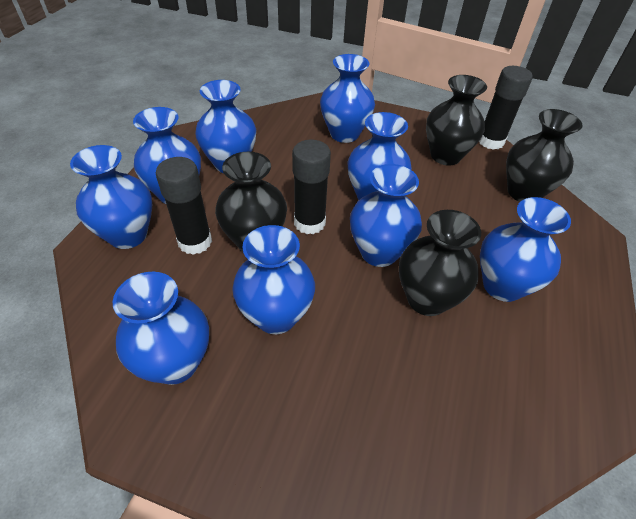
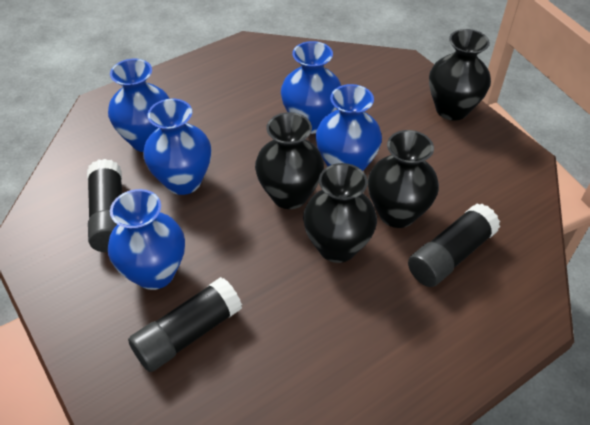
blue vase: [70,145,152,249] [113,272,209,385] [133,107,201,204] [195,80,256,173] [232,225,315,334] [320,54,375,143] [347,112,412,200] [350,164,422,267] [480,197,571,302] = 9 -> [108,59,170,152] [108,189,185,290] [143,98,211,195] [281,41,341,134] [316,84,382,171] = 5

